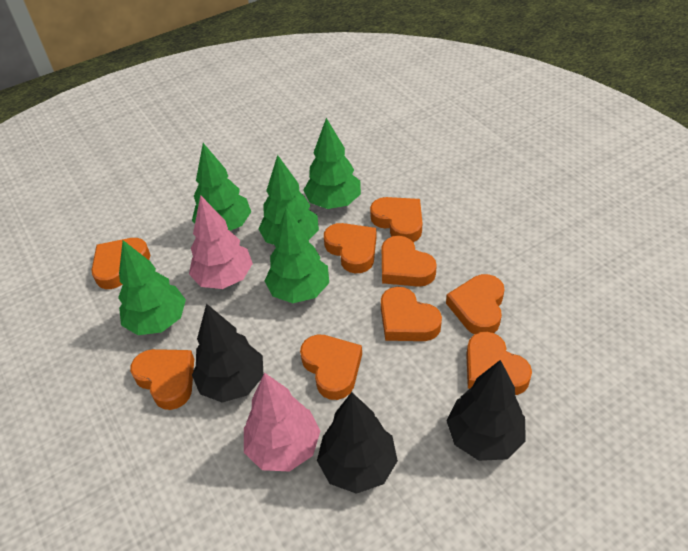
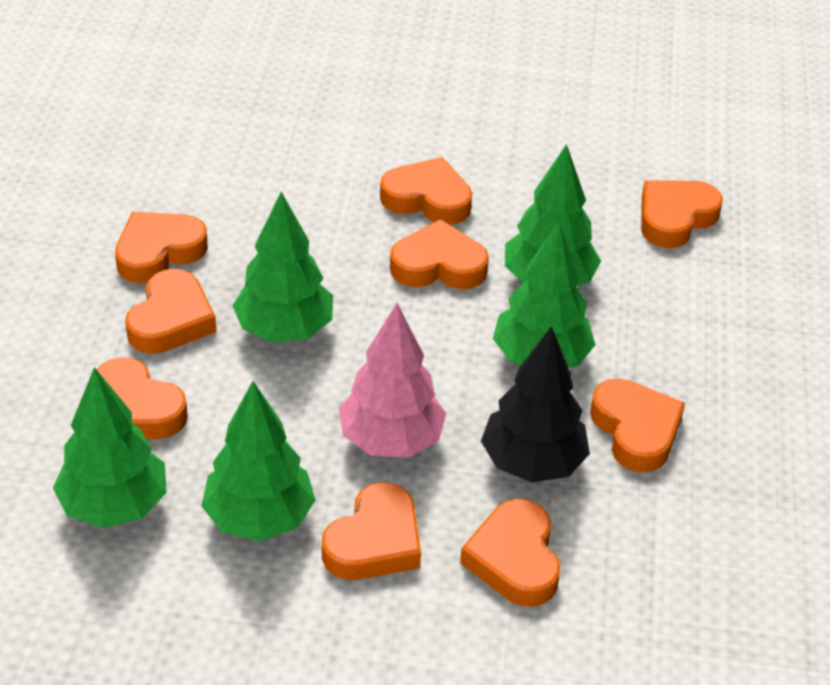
black tree: [192,304,263,403] [317,392,398,494] [446,360,526,461] = 3 -> [481,326,590,483] = 1
pink tree: [189,195,253,289] [244,372,320,472] = 2 -> [339,303,446,458] = 1

